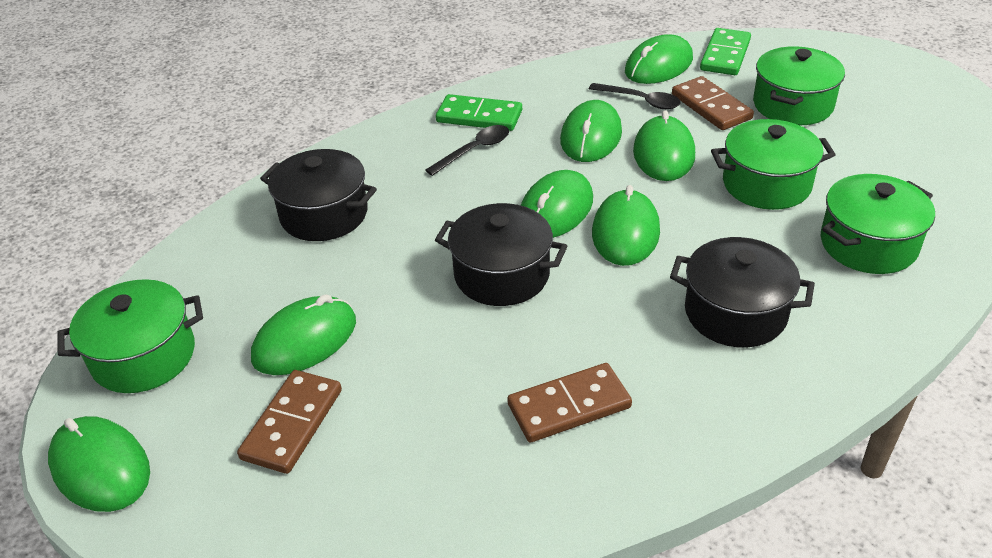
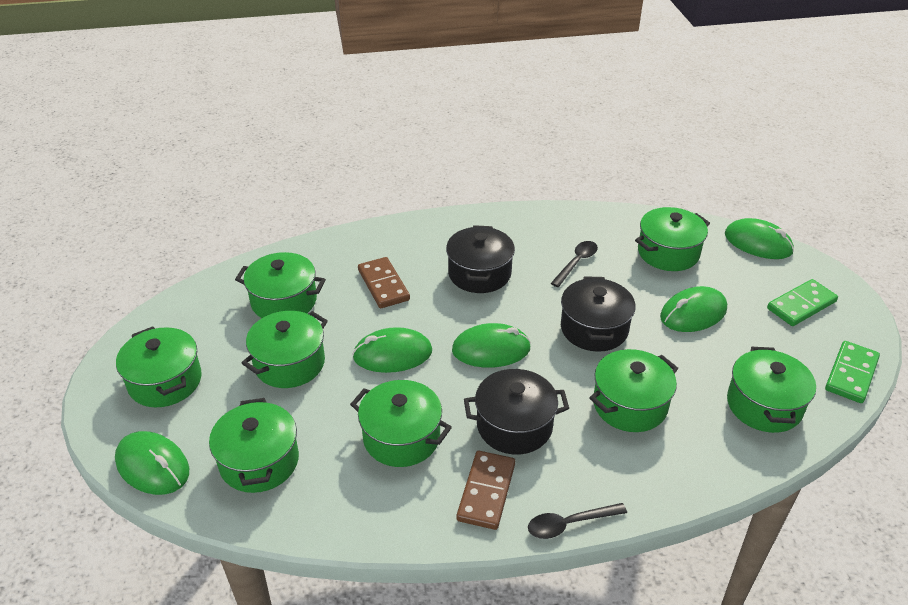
brown domino: [237,370,342,474] [507,363,632,442] [672,76,754,130] = 3 -> [358,257,410,308] [457,451,515,530] = 2
green mouse: [48,416,150,512] [251,294,356,375] [521,170,593,238] [560,100,622,162] [592,185,660,266] [625,34,693,84] [633,110,695,181] = 7 -> [115,431,189,495] [352,327,432,373] [452,323,531,368] [660,286,727,332] [725,218,794,259] = 5
green pot: [57,279,203,393] [711,119,836,210] [753,46,845,125] [821,174,935,274] = 4 -> [116,327,202,407] [209,398,299,493] [235,252,326,318] [242,311,328,388] [350,380,452,467] [589,349,678,432] [635,207,710,271] [727,347,816,433] = 8

